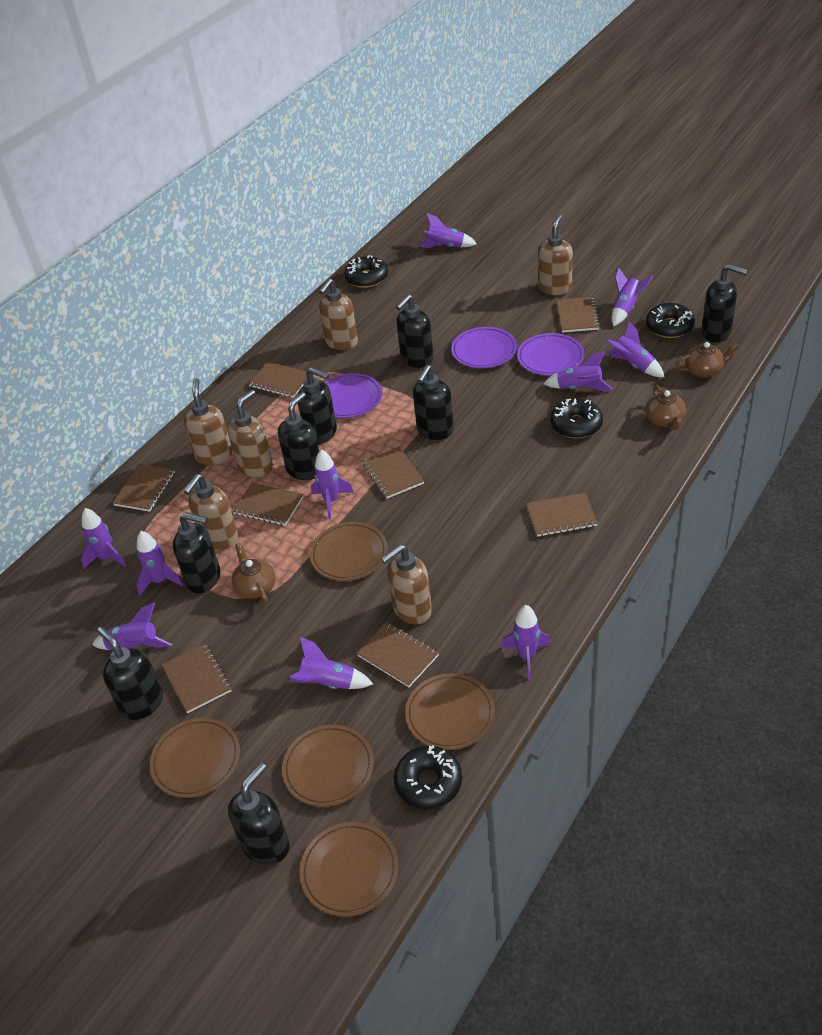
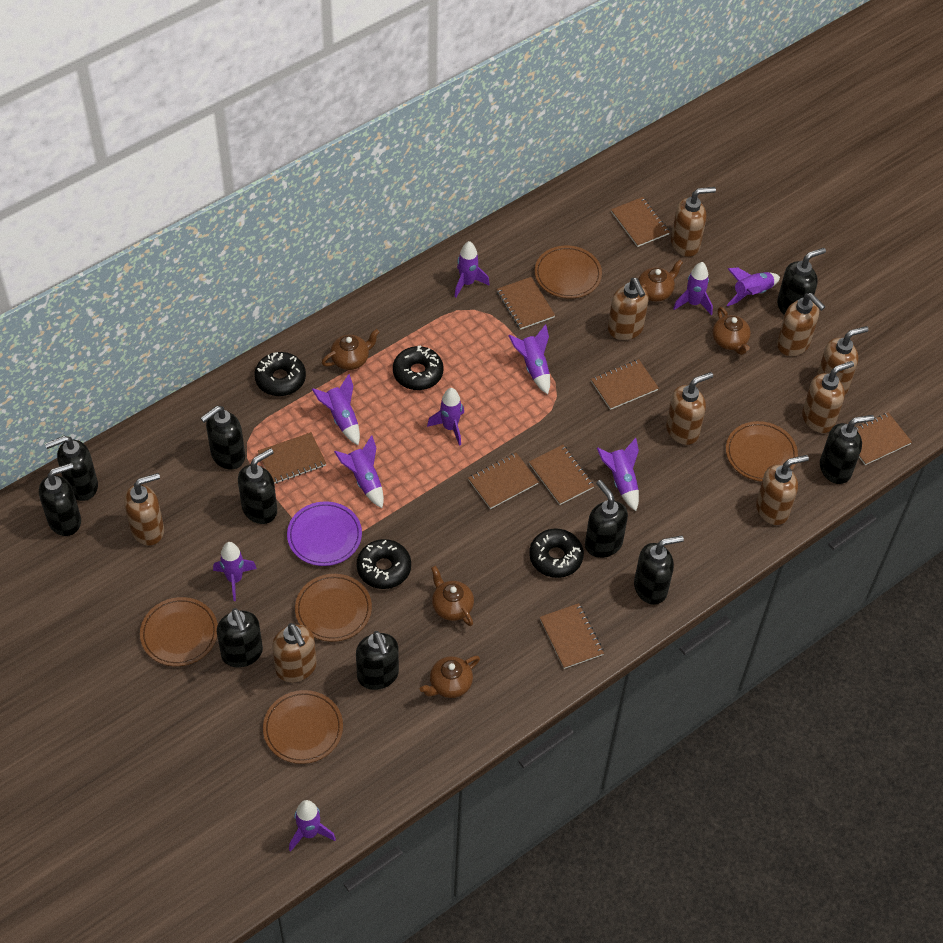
black soap dispenser: [97,627,163,720] [173,512,220,593] [228,763,290,865] [278,392,319,480] [298,367,337,444] [396,294,434,368] [413,365,454,440] [702,264,748,342] = 8 -> [39,463,81,536] [45,436,98,501] [200,406,245,470] [217,608,263,668] [238,448,277,524] [356,631,399,690] [585,480,628,558] [634,535,684,605] [777,248,826,315] [820,415,874,484] = 10
brown soap dispenser: [184,378,232,465] [184,474,238,549] [228,390,273,477] [319,278,358,350] [381,544,432,624] [538,214,573,295] = 6 -> [124,473,164,545] [272,623,317,682] [608,278,649,340] [666,372,713,445] [671,187,716,257] [756,455,809,525] [777,293,825,356] [802,361,854,433] [817,326,869,394] = 9
brown teapot: [232,543,276,603] [645,385,686,430] [675,342,739,378] = 3 -> [322,329,379,370] [420,656,480,698] [431,566,474,626] [638,260,683,302] [712,307,751,355] = 5
purple plate: [324,373,382,418] [451,327,517,368] [517,333,584,376] = 3 -> [287,501,362,566] = 1

